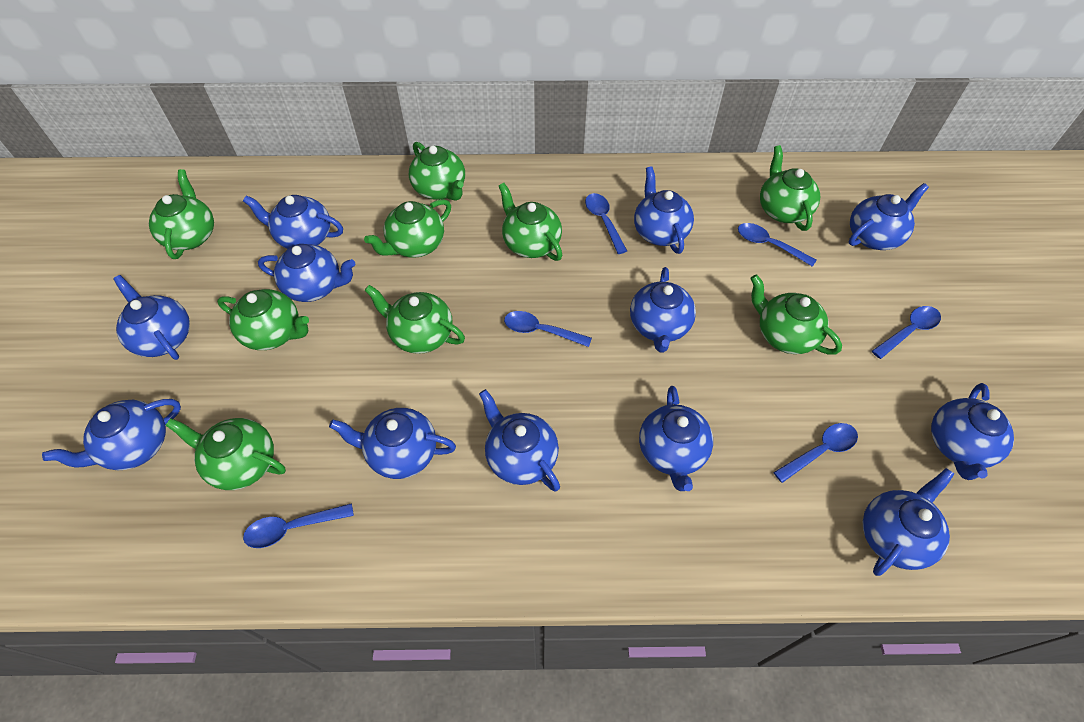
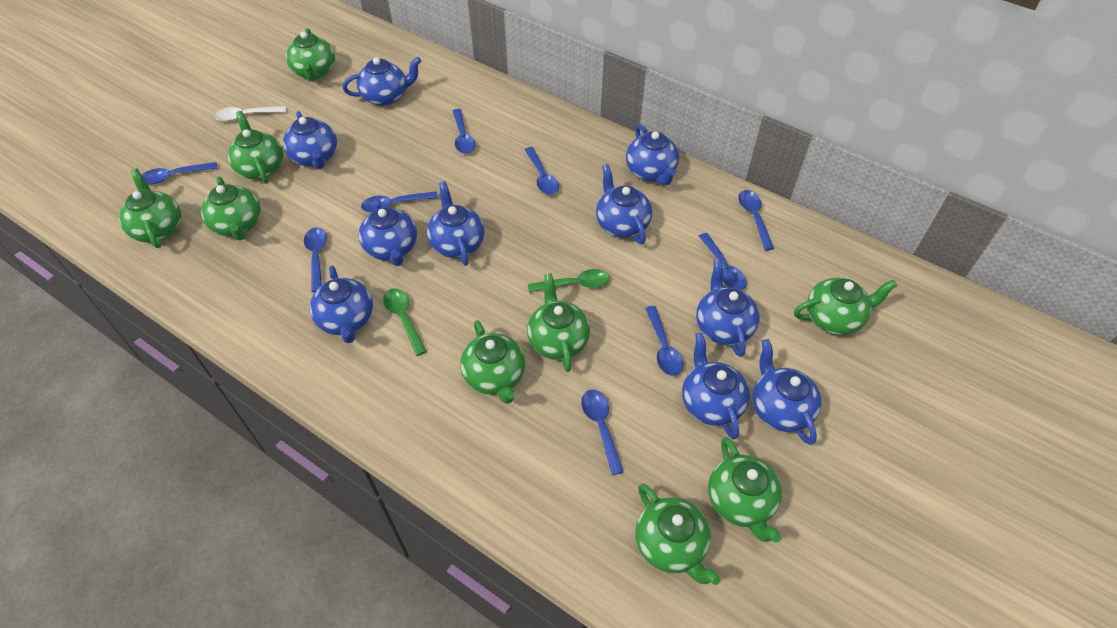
blue spoon: [243,503,354,548] [504,311,592,347] [585,193,627,254] [738,223,816,267] [773,423,858,483] [872,306,941,359] = 6 -> [142,162,218,185] [304,227,327,292] [361,192,438,212] [453,109,476,154] [525,147,559,195] [581,390,624,475] [645,306,683,376] [699,233,747,290] [738,190,774,250] = 9
blue teapot: [42,399,181,470] [113,275,190,360] [243,195,343,249] [258,244,355,302] [329,408,456,479] [479,389,560,492] [630,267,696,353] [634,166,694,254] [639,386,713,491] [849,183,929,250] [863,468,955,576] [931,383,1014,480] = 12 -> [283,111,337,169] [310,266,373,343] [343,57,421,106] [359,198,417,266] [427,181,485,266] [596,164,652,244] [626,124,679,185] [682,333,750,439] [696,260,760,357] [752,339,821,445] = 10
green spoon: none = 0 -> [383,288,427,356] [528,269,610,293] = 2
white spoon: none = 0 -> [214,106,286,122] = 1

